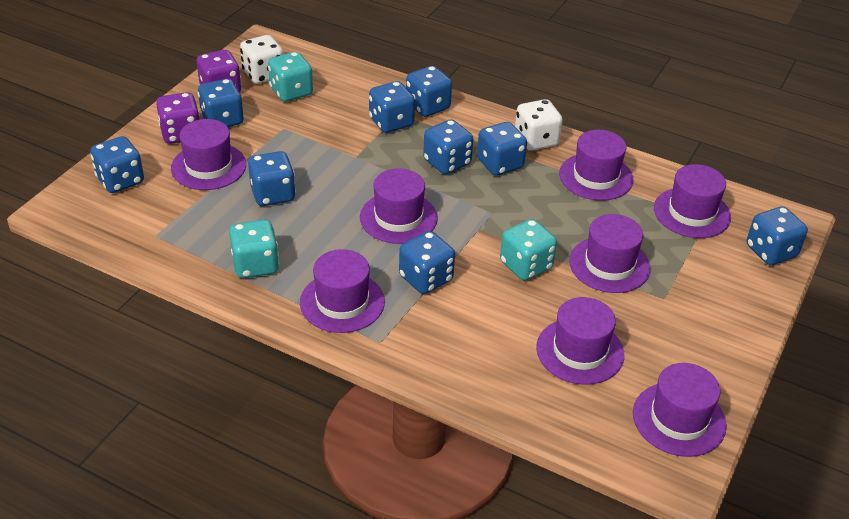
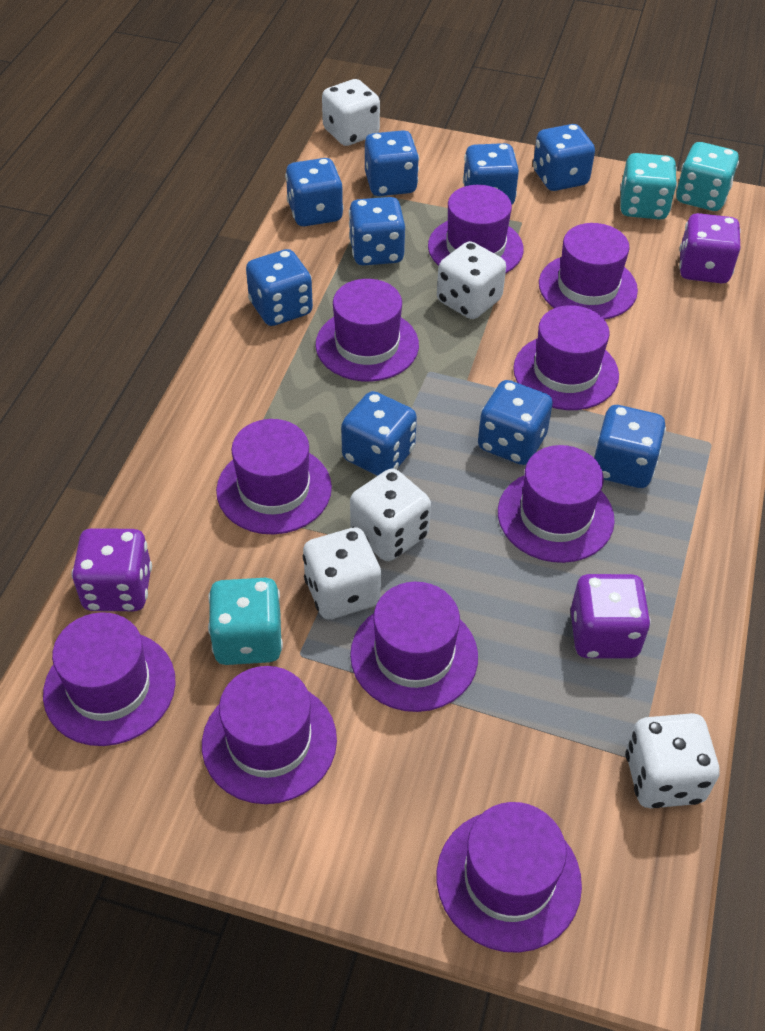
purple dice: [156,92,200,144] [197,50,241,92] = 2 -> [71,528,152,611] [571,574,651,659] [679,213,741,283] = 3
purple hat: [171,119,246,190] [300,249,385,333] [360,168,438,244] [536,297,624,385] [559,130,633,201] [569,214,651,293] [633,363,727,457] [654,164,731,238] = 8 -> [43,612,176,746] [202,666,337,804] [216,419,332,534] [315,279,419,382] [350,582,478,712] [428,185,524,274] [437,802,582,953] [498,445,615,563] [513,305,619,410] [539,223,638,320] = 10
white dice: [240,35,284,84] [515,99,563,151] = 2 -> [302,527,381,619] [322,79,380,146] [350,469,431,561] [437,241,506,319] [625,713,720,808] = 5

